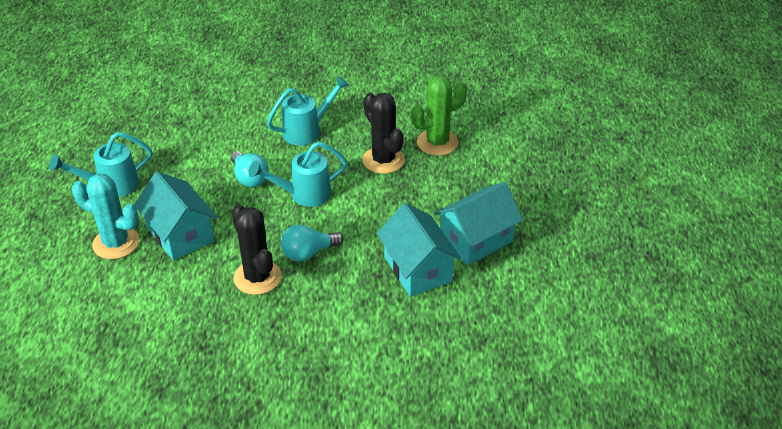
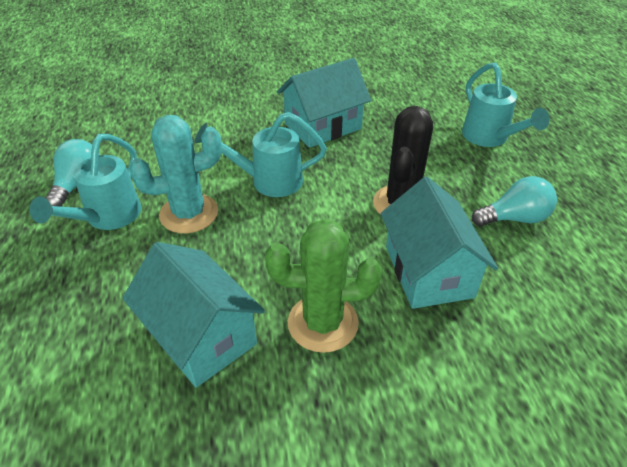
black cactus: [232,204,281,295] [362,93,405,174] = 2 -> [373,106,433,215] = 1

